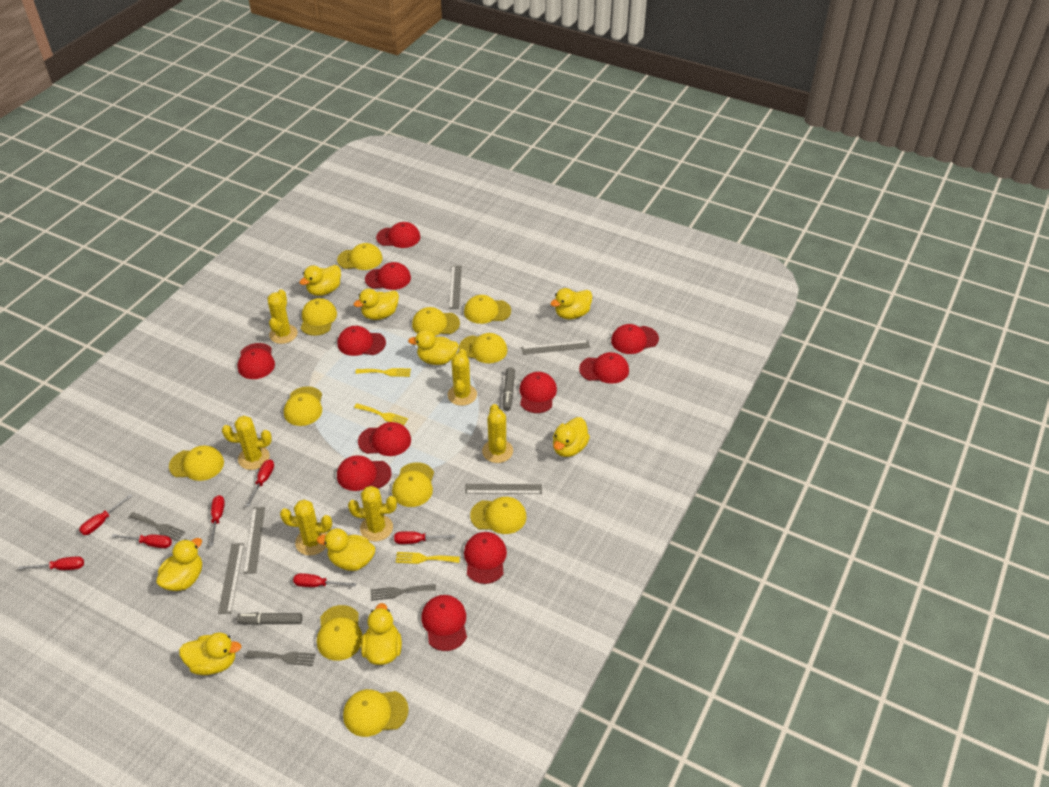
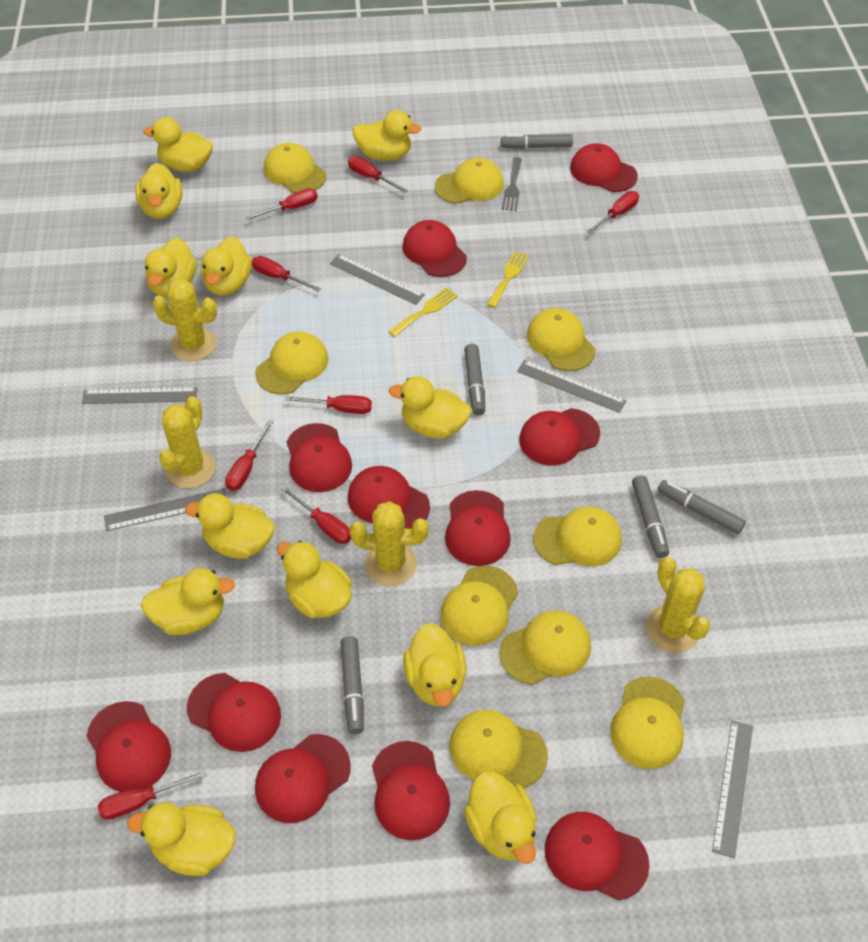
grey fork: [129,512,185,541] [246,651,316,666] [370,584,436,601] = 3 -> [502,157,522,211] = 1
grey marker: [237,612,302,625] [503,367,515,411] = 2 -> [341,636,364,734] [464,344,485,416] [501,134,573,149] [632,475,669,558] [658,480,746,534] = 5
red screwdriver: [19,556,84,570] [79,494,132,535] [112,534,172,548] [209,495,225,546] [246,459,274,507] [293,573,356,587] [394,531,455,544] = 7 -> [98,770,207,820] [225,420,273,491] [246,188,318,220] [252,256,321,292] [281,486,351,544] [285,395,372,414] [348,156,408,193] [586,191,639,234] = 8
yellow cactus: [222,416,272,470] [267,289,298,344] [280,500,332,556] [348,486,397,542] [448,349,477,406] [482,404,513,463] = 6 -> [152,278,217,361] [159,396,216,488] [350,501,429,586] [646,557,710,653] = 4
yellow cap: [169,446,224,481] [284,386,322,426] [301,298,337,336] [317,605,363,661] [337,243,383,270] [343,689,409,737] [392,462,434,507] [412,307,460,336] [459,333,507,363] [464,295,511,324] [470,497,527,534] = 11 -> [255,331,329,394] [264,143,326,193] [435,158,504,204] [440,566,518,646] [449,710,548,788] [499,611,591,685] [527,308,595,371] [533,506,622,567] [610,676,685,769] = 9
yellow duck: [156,538,202,591] [179,632,241,675] [299,265,341,296] [317,528,375,571] [354,289,399,320] [361,603,402,665] [408,330,459,365] [550,288,592,319] [553,417,590,457] = 9 -> [127,802,235,876] [135,163,183,219] [141,568,235,635] [143,117,213,172] [145,237,197,297] [185,493,275,559] [201,236,252,296] [277,541,352,619] [353,110,421,161] [389,376,471,439] [403,623,467,707] [464,771,536,864] = 12
yellow fork: [354,403,408,426] [355,368,411,377] [396,552,460,564] = 3 -> [388,288,458,337] [487,250,530,308] = 2

